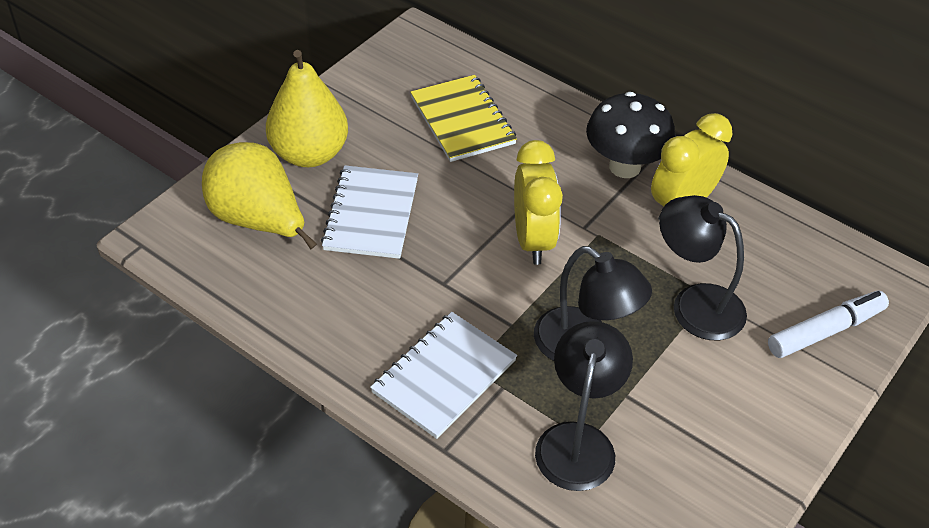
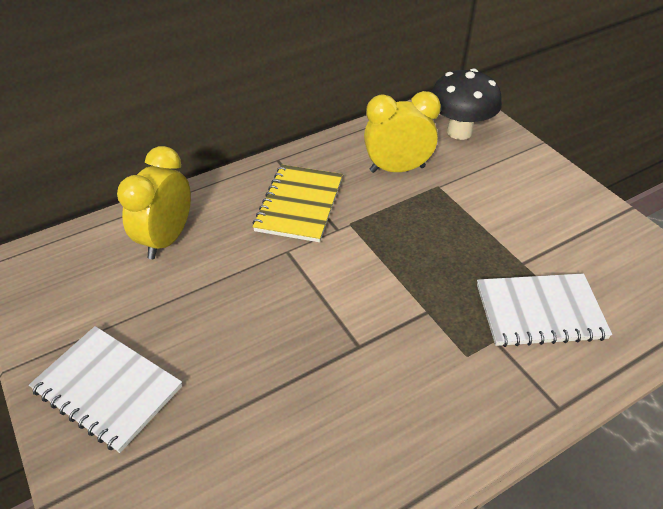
black lamp: [534,246,652,361] [535,321,633,491] [659,195,747,340] = 3 -> none = 0
white marker: [768,291,889,358] = 1 -> none = 0
yellow pear: [202,142,317,249] [266,50,348,167] = 2 -> none = 0

